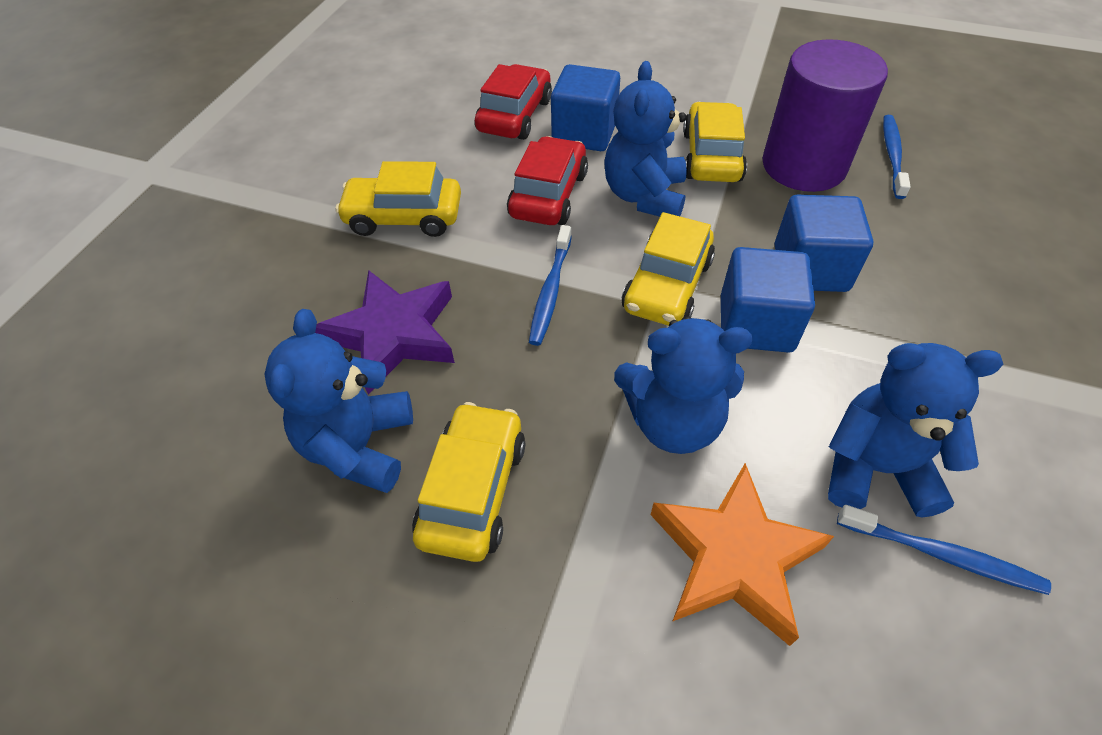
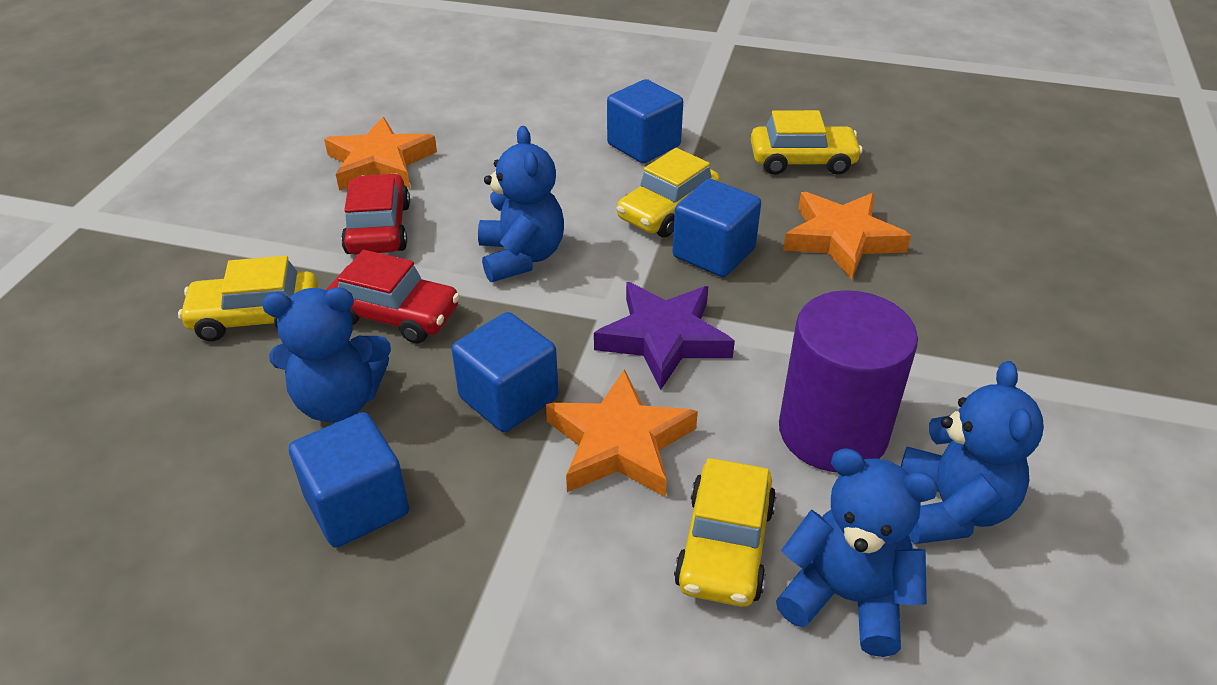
blue cube: [551,64,620,151] [721,247,815,353] [774,195,873,292] = 3 -> [289,412,409,548] [452,312,558,432] [607,79,683,163] [672,179,761,277] = 4
blue toothbrush: [529,225,572,346] [837,505,1051,595] [883,115,911,199] = 3 -> none = 0
orange star: [651,463,834,646] = 1 -> [324,117,437,191] [546,369,698,497] [783,192,911,279] = 3

